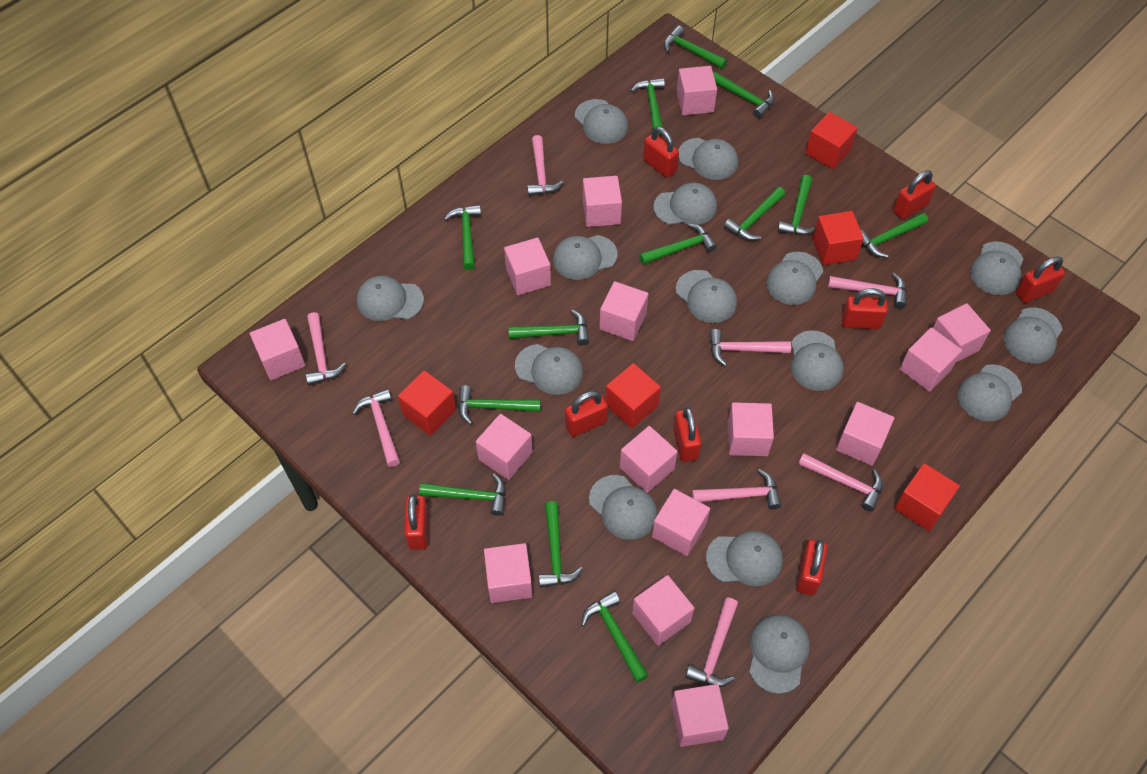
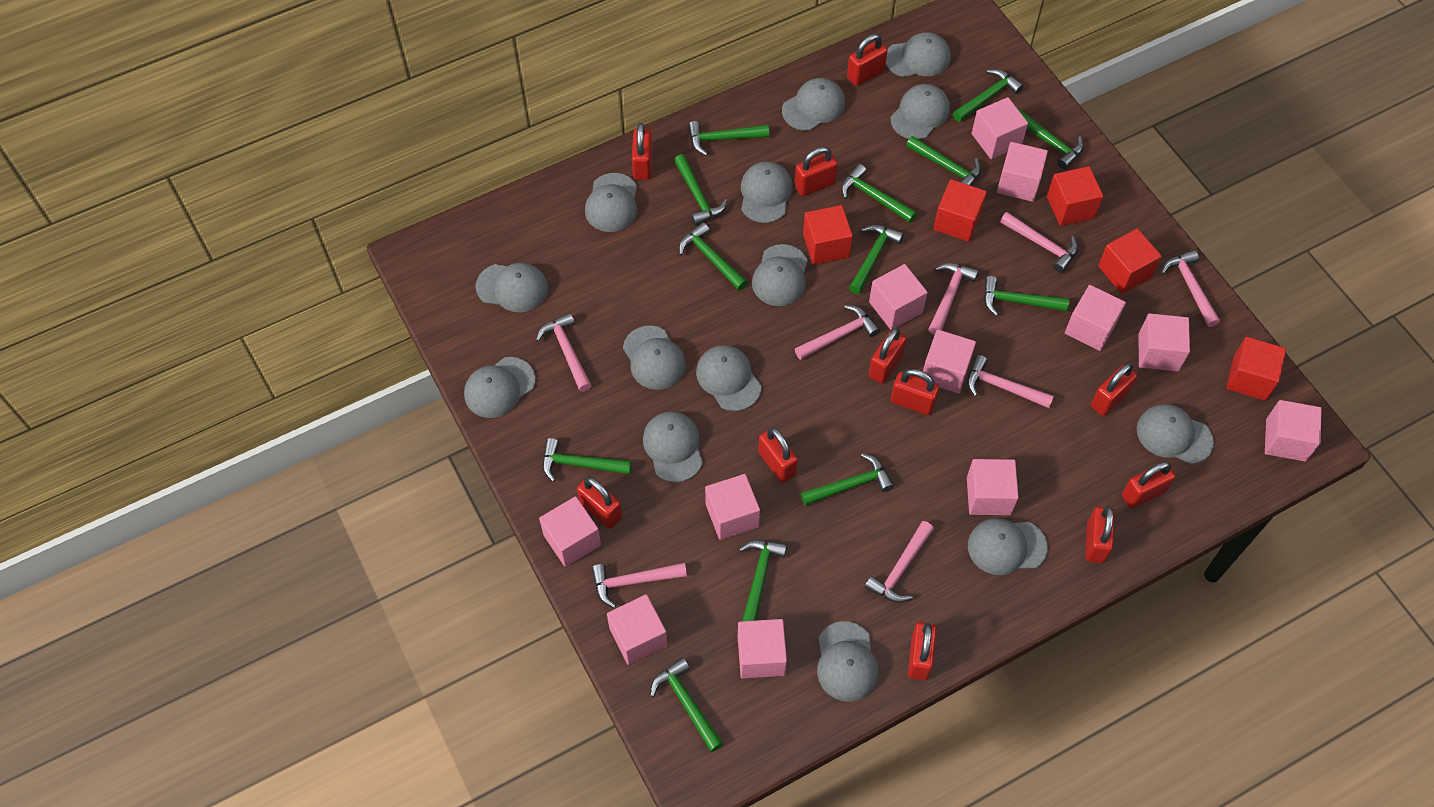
grey cap: [357,276,424,321] [515,344,583,395] [553,235,617,280] [575,99,628,144] [589,475,657,540] [653,183,717,225] [676,270,737,323] [678,138,738,180] [706,531,783,586] [749,615,810,694] [766,252,823,305] [791,330,844,391] [957,364,1022,422] [970,242,1023,295] [1003,307,1062,364] = 15 -> [464,357,535,418] [476,263,548,312] [585,173,637,232] [623,326,686,390] [643,411,703,482] [696,345,761,411] [741,162,793,223] [752,244,808,306] [782,78,845,131] [817,621,879,702] [886,32,951,77] [891,84,950,140] [968,518,1048,575] [1137,404,1214,464] = 14
pink cube: [250,319,306,380] [476,414,533,480] [484,543,533,603] [504,237,551,295] [583,176,622,227] [600,281,648,341] [620,426,678,493] [632,575,694,646] [652,489,710,556] [671,684,729,747] [676,66,717,115] [728,402,774,456] [836,402,894,466] [900,328,962,392] [933,303,991,362] = 15 -> [539,496,601,567] [607,594,667,665] [705,474,760,540] [738,619,787,678] [869,264,928,330] [923,329,976,394] [967,459,1019,515] [972,97,1028,159] [997,142,1048,202] [1065,285,1126,351] [1138,313,1190,371] [1265,400,1322,462] = 12
red padlock: [404,494,429,550] [565,391,608,437] [643,127,679,178] [673,407,701,462] [796,540,828,595] [842,288,888,329] [893,170,936,219] [1016,256,1065,303] = 8 -> [577,477,622,529] [632,123,652,180] [758,427,798,483] [795,147,838,196] [847,34,888,86] [868,328,906,384] [891,369,939,415] [908,622,937,680] [1085,506,1115,563] [1091,363,1137,416] [1122,461,1175,508] = 11

